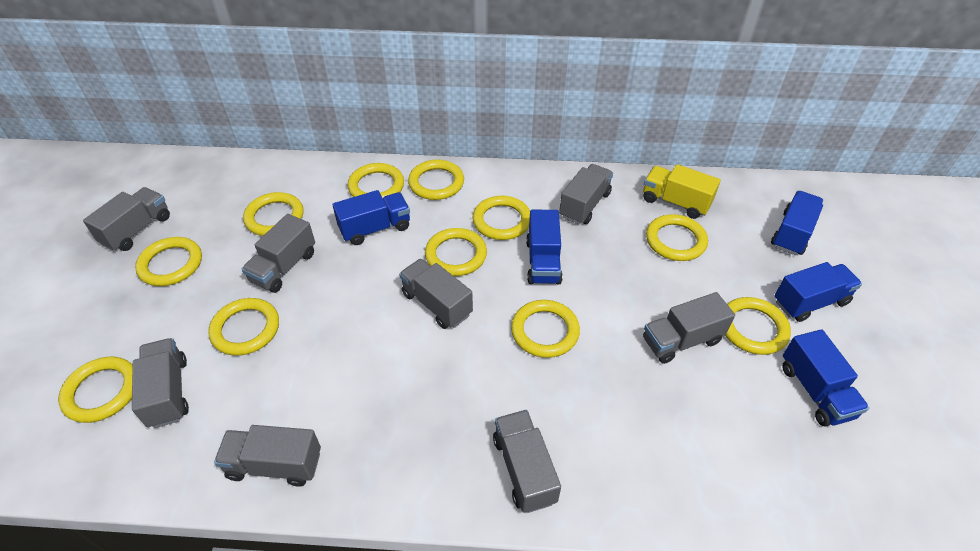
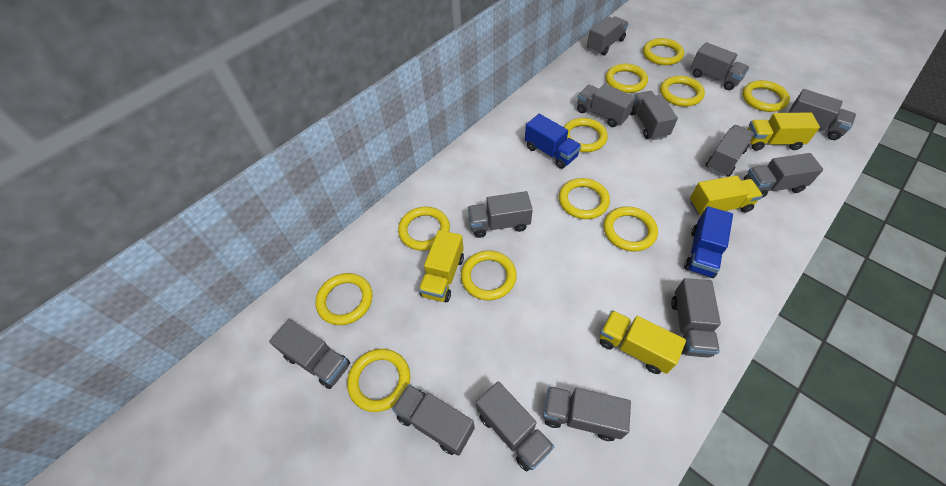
blue truck: [333,190,410,245] [526,210,563,285] [771,191,823,255] [775,262,862,322] [782,329,869,427] = 5 -> [525,114,581,169] [684,206,733,278] = 2
grey truck: [83,187,170,252] [132,338,189,428] [214,425,321,486] [242,214,315,293] [399,259,473,329] [493,410,561,513] [559,164,613,224] [643,292,735,364] = 8 -> [269,319,350,389] [392,384,475,456] [468,191,533,238] [476,381,554,471] [543,386,631,441] [577,84,636,127] [587,16,629,56] [631,91,678,140] [671,278,721,358] [691,42,749,90] [705,125,754,176] [744,153,823,198] [789,89,856,140] = 13
yellow truck: [643,164,721,219] = 1 -> [419,230,464,302] [599,310,686,374] [690,175,763,215] [748,112,820,151] = 4

